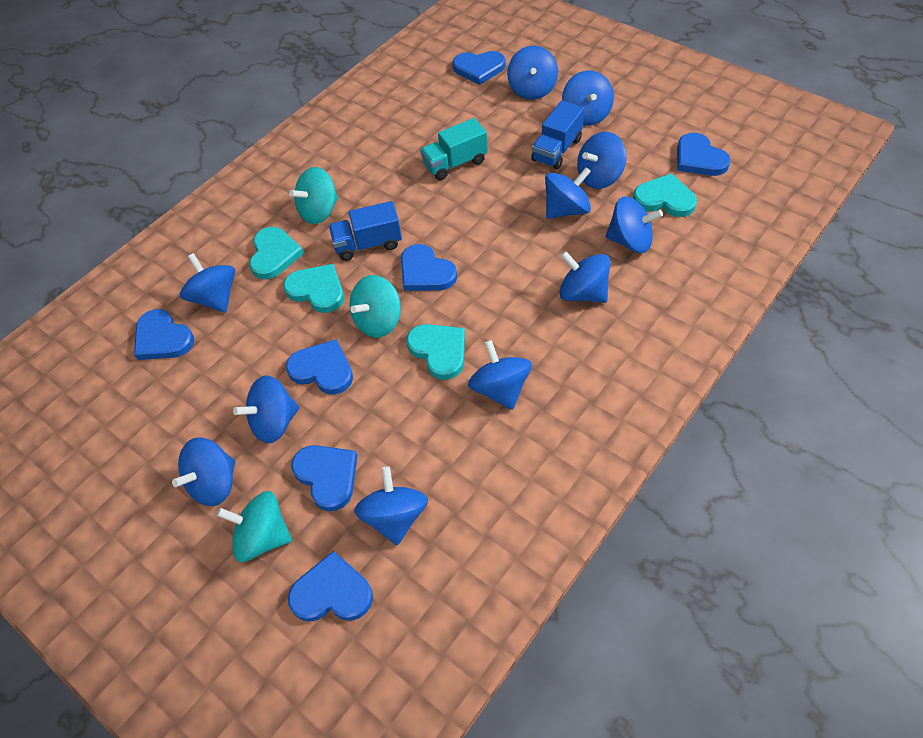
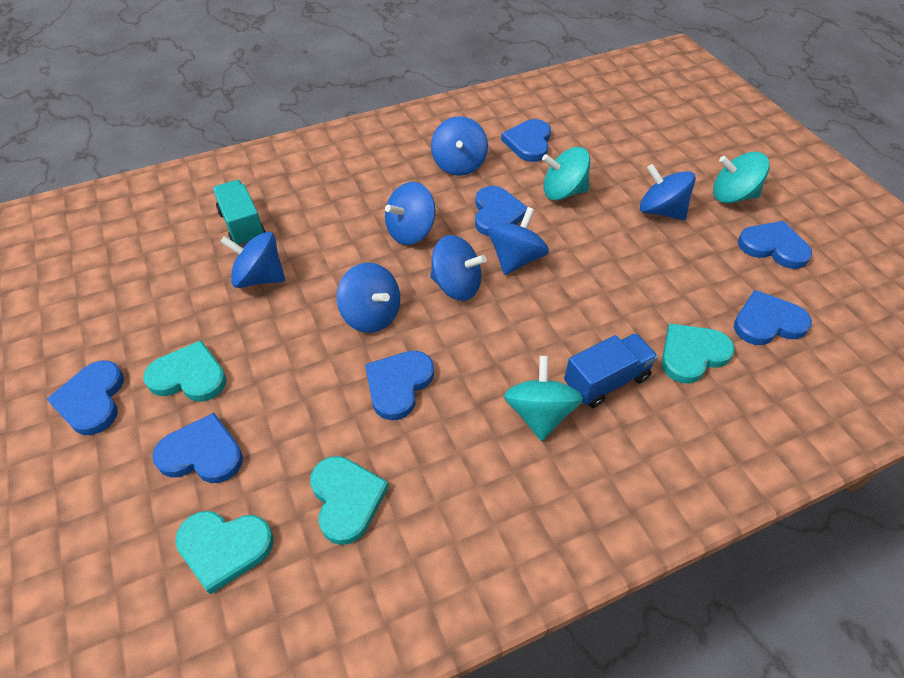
blue spinning top: [172,438,235,506] [180,253,235,313] [233,375,300,443] [354,466,428,545] [468,340,532,410] [507,46,558,100] [545,167,591,219] [559,251,611,303] [562,71,614,126] [577,132,627,189] [605,196,663,253] = 11 -> [220,232,285,288] [337,263,400,333] [385,182,435,245] [430,235,487,301] [431,116,488,176] [488,207,549,275] [640,164,696,220] = 7
blue truck: [329,201,402,261] [531,100,584,169] = 2 -> [564,333,658,408] = 1

